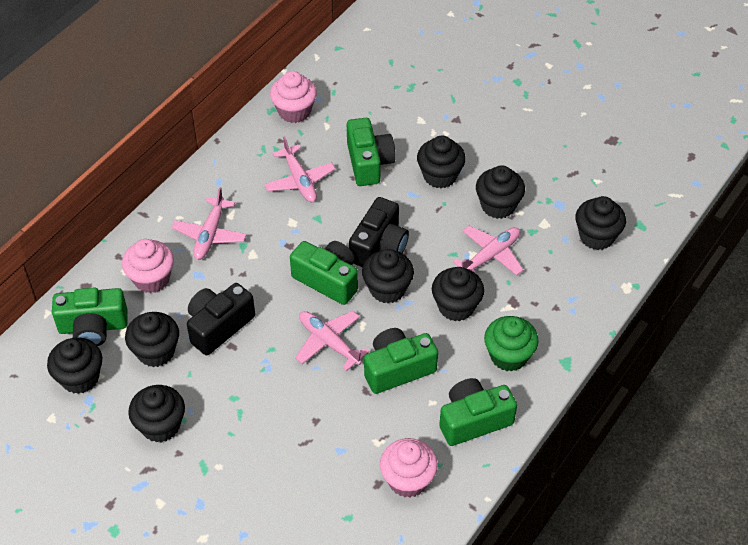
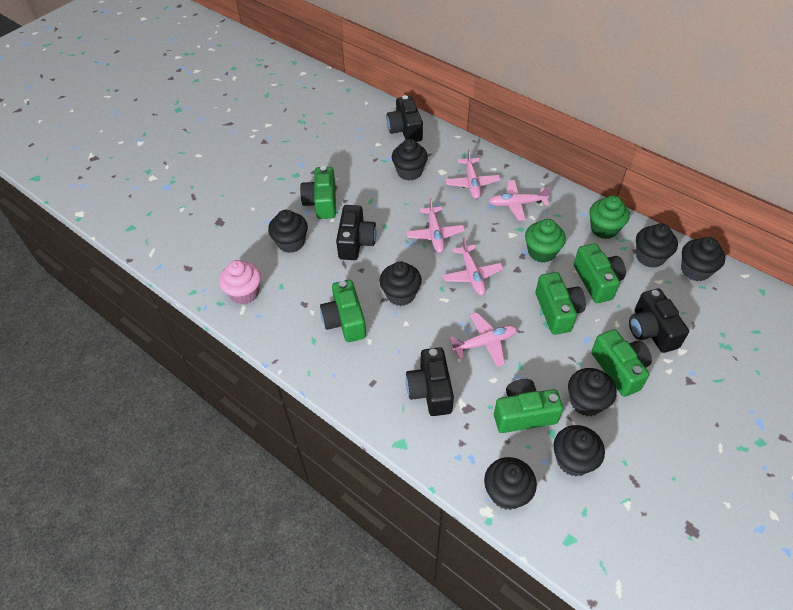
black camera: [187,283,255,355] [349,197,409,267] = 2 -> [336,205,376,260] [386,95,423,142] [406,347,454,416] [629,289,689,353] = 4
green camera: [52,287,128,346] [290,241,358,305] [347,118,395,186] [364,328,438,394] [439,378,517,446] = 5 -> [300,166,336,219] [320,280,366,342] [494,379,563,433] [536,272,586,335] [574,243,626,303] [591,329,652,397] = 6
green cupcake: [484,316,539,372] = 1 -> [525,219,566,263] [589,195,630,239] = 2
pink cupcake: [122,239,174,293] [270,71,317,123] [380,438,438,498] = 3 -> [219,260,261,304] = 1
pink plane: [172,187,247,260] [264,136,336,202] [295,311,370,371] [453,226,523,276] = 4 -> [406,198,465,253] [443,237,504,296] [445,149,500,199] [449,313,517,367] [489,180,551,221] = 5

